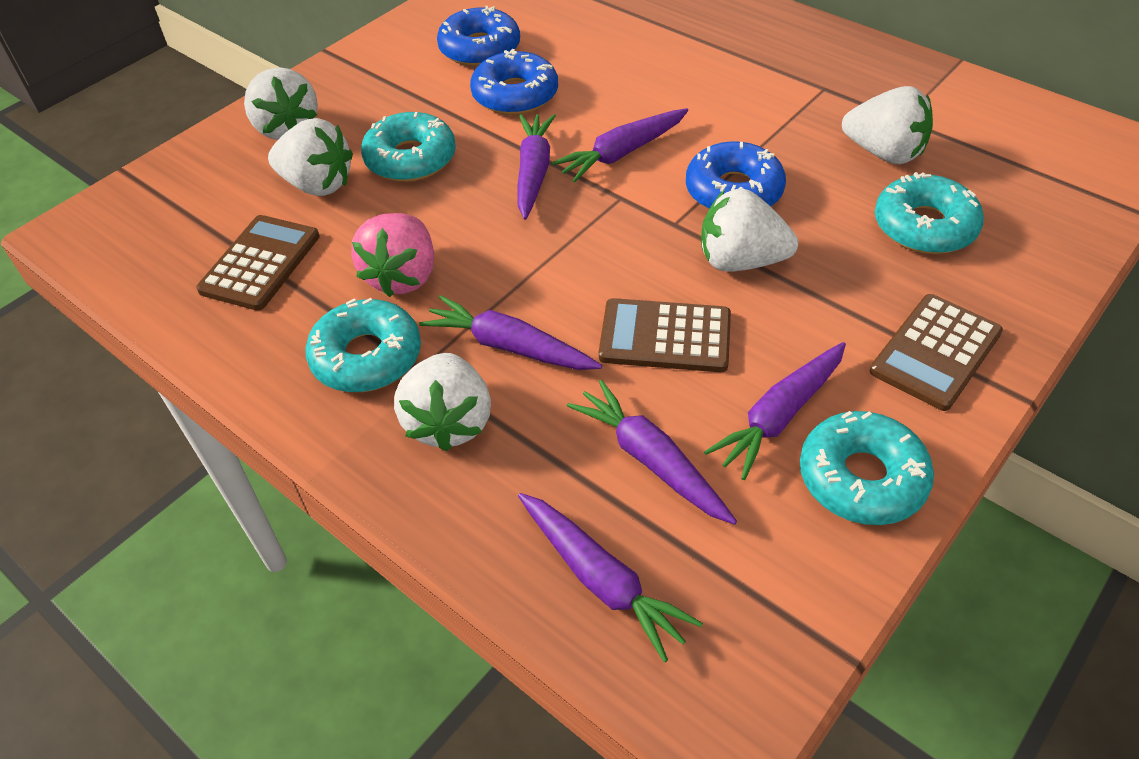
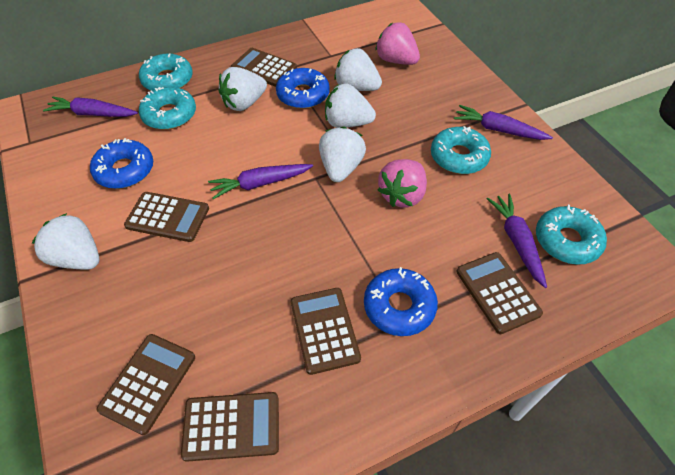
brown calculator: [196,215,320,311] [599,298,731,372] [870,294,1003,411] = 3 -> [97,334,195,435] [124,192,209,242] [181,392,279,462] [231,48,297,87] [291,288,361,375] [457,252,543,334] = 6
pink strawberry: [351,213,434,297] = 1 -> [375,23,420,65] [378,159,427,208] = 2
purple carrot: [419,295,602,370] [517,114,556,220] [518,493,703,662] [552,108,688,183] [567,380,737,525] [704,342,846,480] = 6 -> [43,96,138,117] [208,164,313,199] [454,105,553,140] [487,194,547,288] = 4

